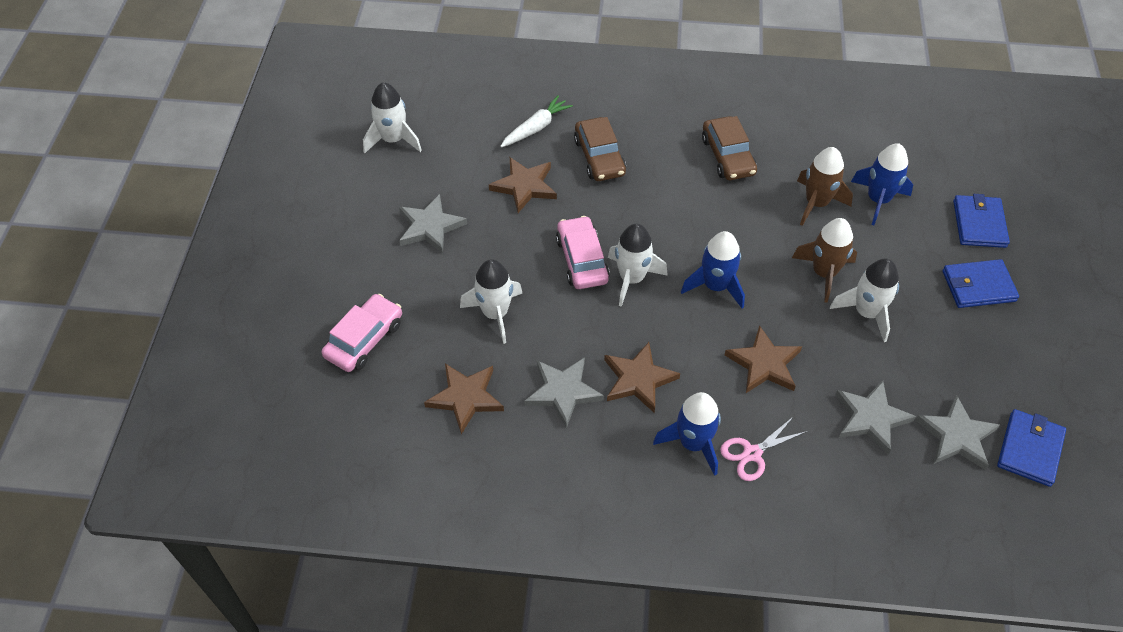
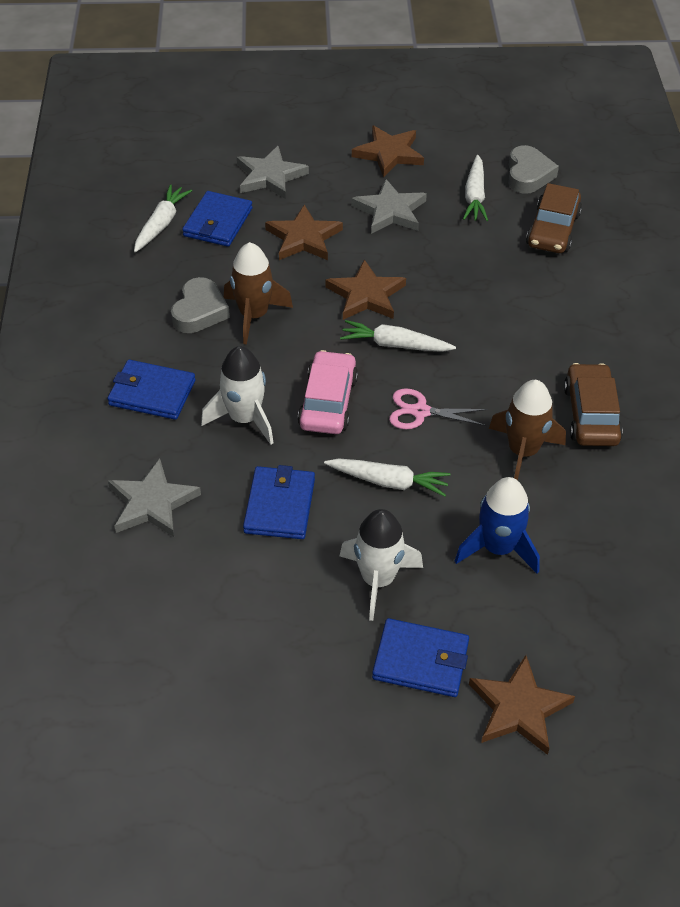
blue rocket: [653,392,721,476] [681,231,745,308] [851,143,913,225] = 3 -> [455,477,540,574] = 1
blue wallet: [942,259,1019,308] [953,194,1010,248] [997,409,1066,487] = 3 -> [107,360,196,420] [182,191,252,247] [243,465,315,539] [372,618,469,697] = 4
grey heart: none = 0 -> [171,277,230,333] [508,145,559,194] = 2
grey star: [399,194,467,253] [525,357,604,428] [835,381,916,454] [915,395,1000,470] = 4 -> [108,459,201,537] [237,146,309,199] [351,179,427,234] = 3
pink car: [322,294,402,372] [556,216,610,289] = 2 -> [298,350,358,434] = 1
white carrot: [500,95,573,148] = 1 -> [134,184,192,252] [324,458,451,497] [340,320,456,352] [463,155,488,221] = 4
white rocket: [363,82,422,153] [460,259,522,344] [608,224,668,307] [830,259,899,342] = 4 -> [201,346,274,445] [340,509,423,621] = 2

